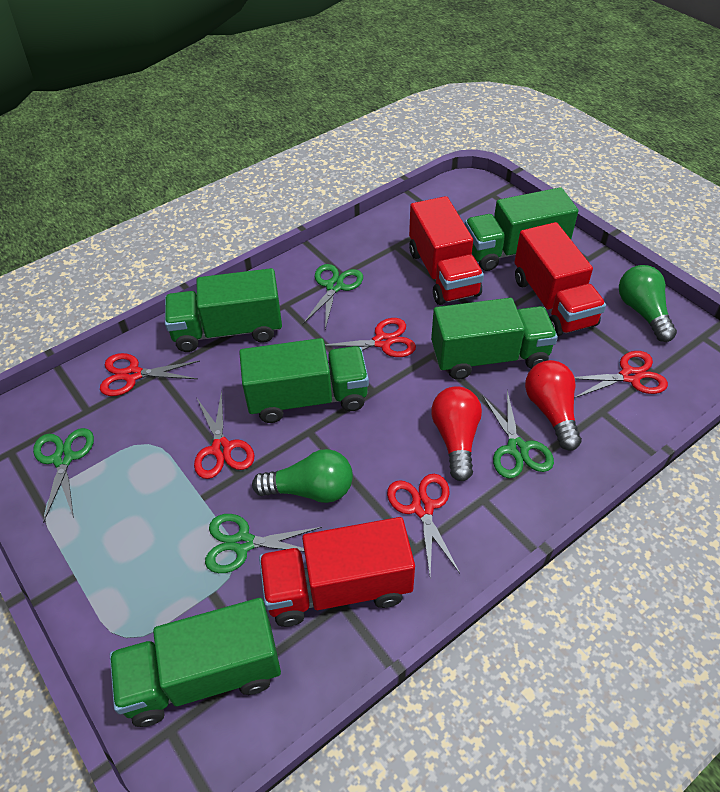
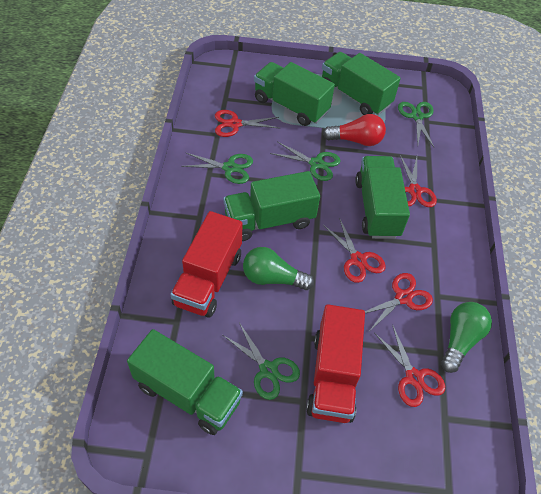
red light bulb: [431,386,482,481] [525,360,582,451] = 2 -> [323,114,386,146] = 1
red truck: [259,517,415,627] [409,196,484,305] [515,222,606,336] = 3 -> [171,211,243,318] [306,304,365,423] = 2

